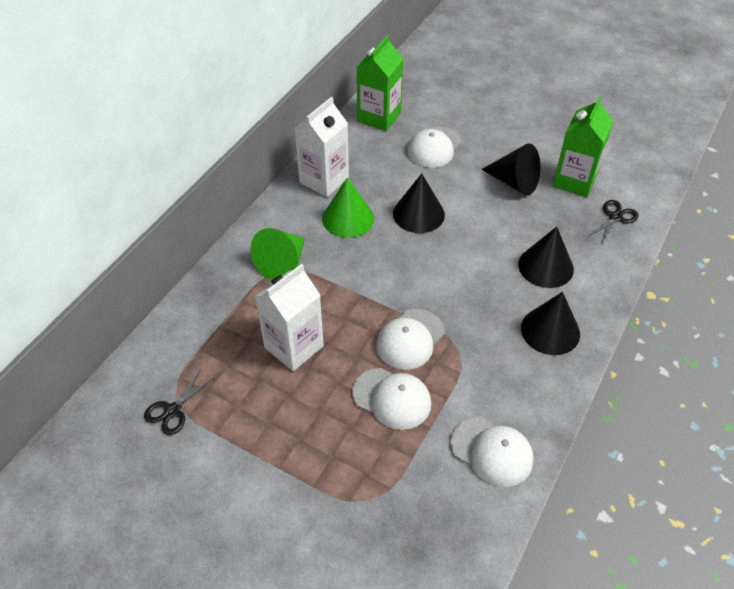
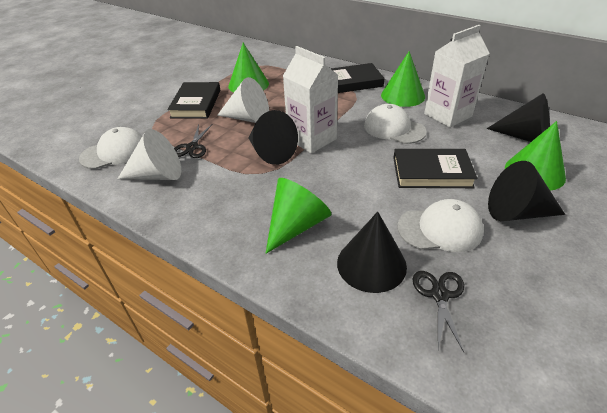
black book: none = 0 -> [167,82,220,119] [331,63,384,93] [393,149,477,188] = 3
green carton: [357,35,404,131] [553,96,613,197] = 2 -> none = 0
green cone: [250,228,305,281] [322,178,374,238] = 2 -> [228,43,269,93] [266,178,332,254] [381,51,425,107] [505,121,566,191] = 4
white cap: [352,368,431,430] [376,309,444,370] [407,127,462,168] [450,417,533,487] = 4 -> [79,127,142,169] [364,104,426,144] [397,199,484,252] = 3
white cone: none = 0 -> [118,129,181,180] [217,77,269,123] = 2

